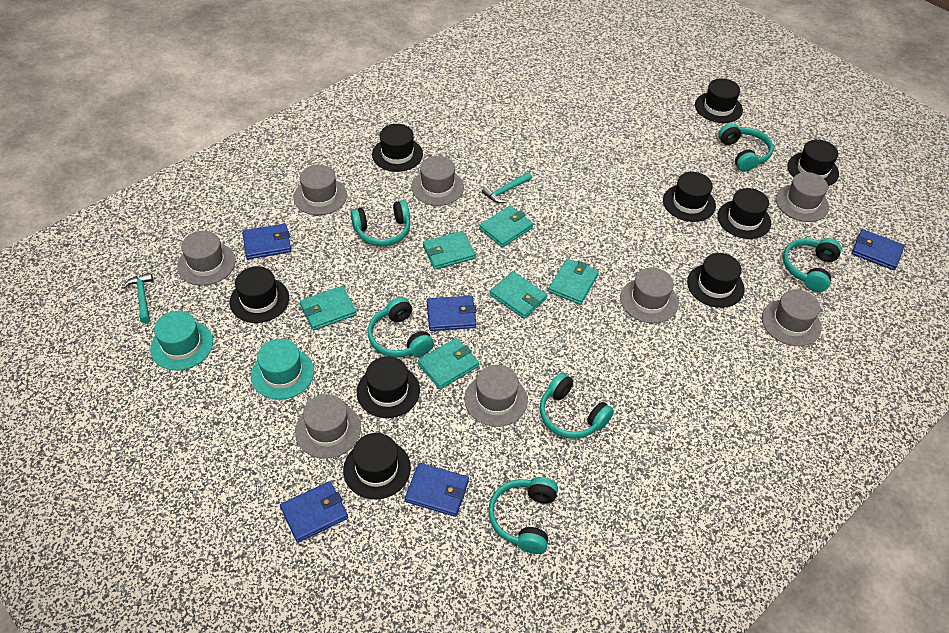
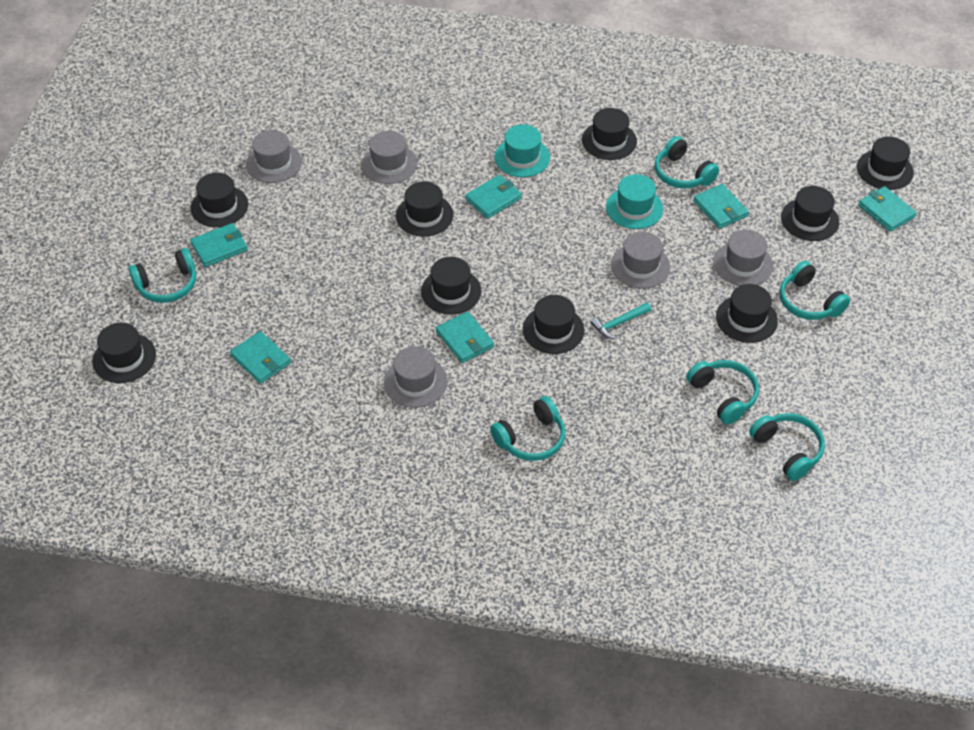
blue wallet: [242,223,292,259] [280,481,348,543] [405,463,469,517] [427,296,477,331] [852,229,905,270] = 5 -> none = 0
grey hat: [177,231,236,285] [293,165,347,215] [295,394,361,459] [411,156,464,206] [464,365,528,427] [620,267,678,323] [762,290,821,346] [776,172,829,222] = 8 -> [246,130,302,183] [361,131,417,184] [384,346,448,408] [611,232,671,289] [713,230,773,286] = 5
turquoise hammer: [123,273,153,323] [482,172,532,203] = 2 -> [591,302,651,339] = 1

